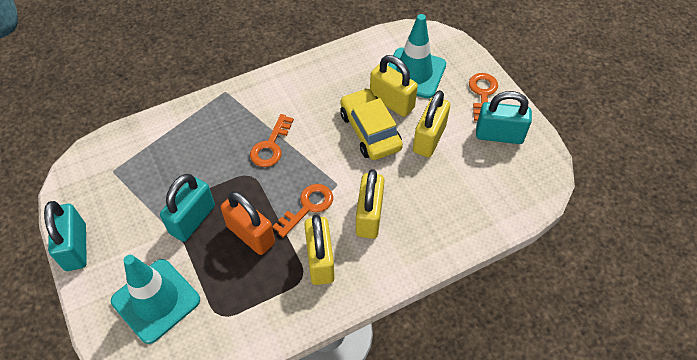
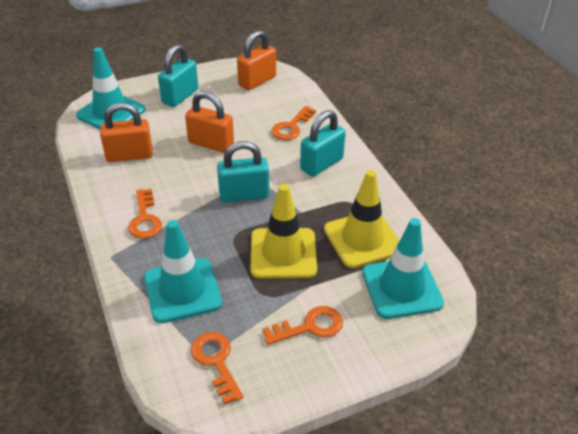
orange key: [250,114,294,167] [272,184,333,238] [469,73,498,121] = 3 -> [128,189,162,239] [191,332,243,405] [263,306,343,345] [271,106,316,140] = 4
orange padlock: [221,191,275,255] = 1 -> [100,103,153,162] [185,91,234,153] [237,30,276,90] = 3
turquoise traffic cone: [111,255,200,344] [388,14,446,98] = 2 -> [76,47,145,129] [144,220,222,323] [362,218,444,319] = 3
yellow car: [340,88,403,160] = 1 -> none = 0
yellow padlock: [304,215,335,285] [356,169,384,239] [370,55,418,117] [413,90,450,157] = 4 -> none = 0
yellow traffic cone: none = 0 -> [251,184,317,279] [324,170,400,268] = 2

